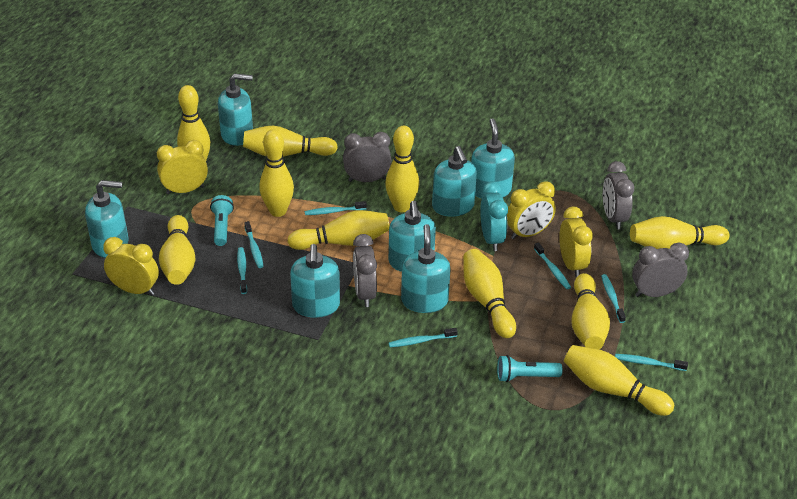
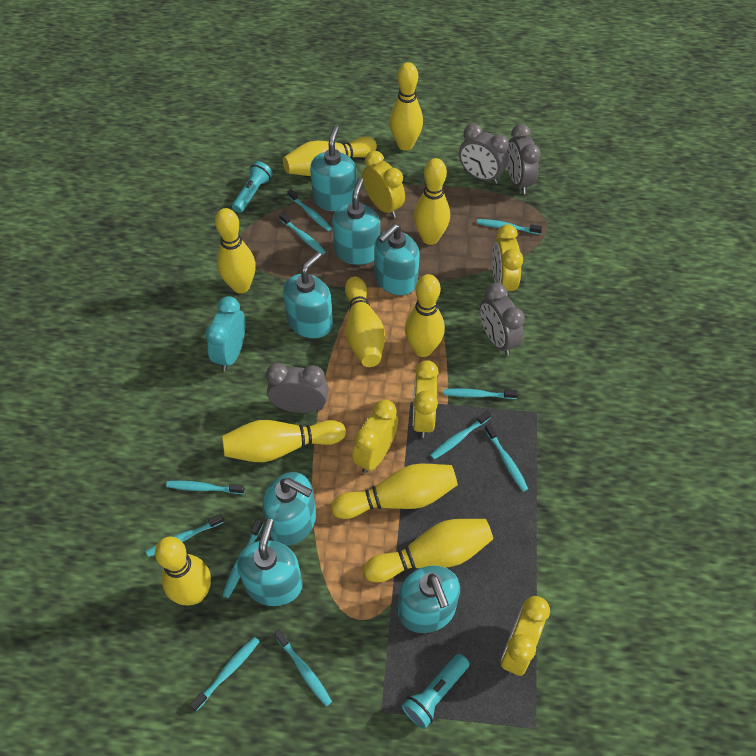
turquoise toothbrush: [237,247,247,294] [244,221,264,268] [305,201,367,215] [388,328,458,347] [534,242,571,289] [601,274,626,323] [615,354,688,371] = 7 -> [146,514,224,557] [166,481,245,494] [190,637,260,711] [222,519,263,598] [274,629,332,707] [279,212,326,255] [287,189,332,231] [430,410,491,460] [443,389,518,399] [477,219,542,234] [485,424,528,492] = 11
yellow clock: [103,237,159,295] [157,140,208,194] [507,181,556,239] [559,207,593,277] = 4 -> [352,400,398,473] [362,151,405,218] [413,360,439,438] [492,224,523,296] [501,596,550,676] = 5

